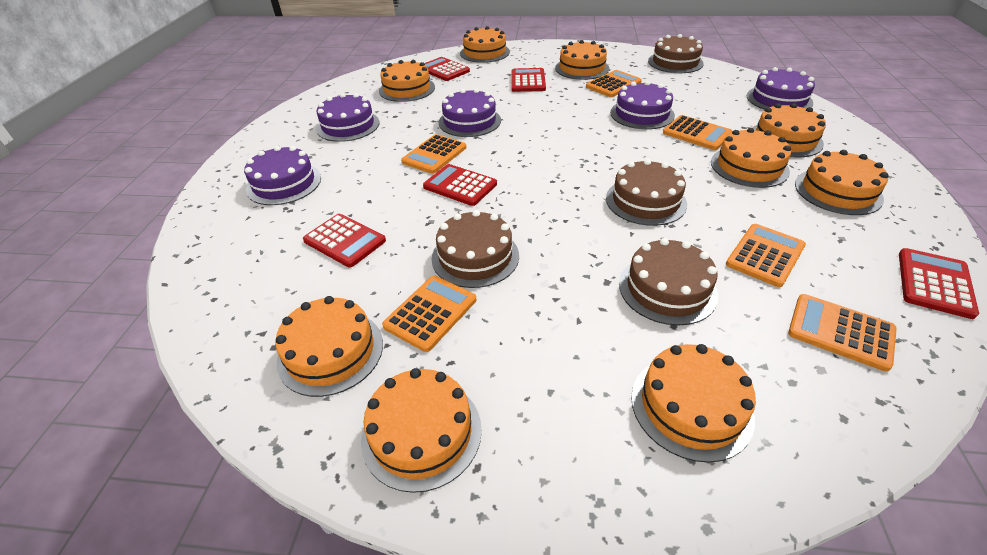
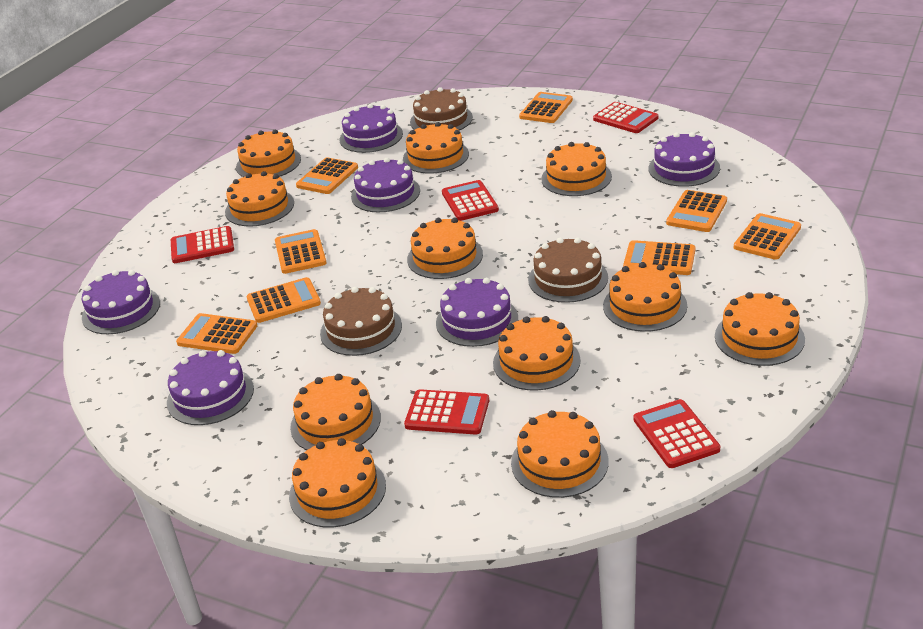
brown cake: [431,210,519,288] [606,159,687,226] [619,238,718,326] [648,34,704,73] = 4 -> [320,287,402,356] [410,87,473,131] [528,238,608,303] = 3
orange cake: [275,296,383,397] [361,368,482,493] [379,60,435,102] [460,26,510,63] [555,40,609,80] [631,344,756,463] [711,128,791,188] [752,103,826,158] [795,150,888,215] = 9 -> [225,171,294,227] [236,130,301,177] [289,438,386,527] [290,374,381,450] [403,122,469,174] [407,218,483,279] [493,316,580,391] [511,410,609,498] [541,142,612,196] [603,262,687,332] [715,292,805,366] = 11
orange calculator: [382,276,476,352] [401,134,466,174] [586,70,642,97] [663,115,733,150] [726,224,806,287] [788,294,897,371] = 6 -> [176,313,257,354] [247,277,321,323] [275,229,327,274] [296,157,358,194] [519,92,573,123] [623,240,695,275] [666,190,727,232] [734,213,801,260] = 8
purple cake: [244,146,321,205] [316,93,379,142] [439,88,501,137] [610,81,675,129] [746,67,815,110] = 5 -> [82,270,160,334] [167,350,254,425] [339,104,403,153] [351,158,420,212] [436,278,518,347] [649,132,720,187] = 6

